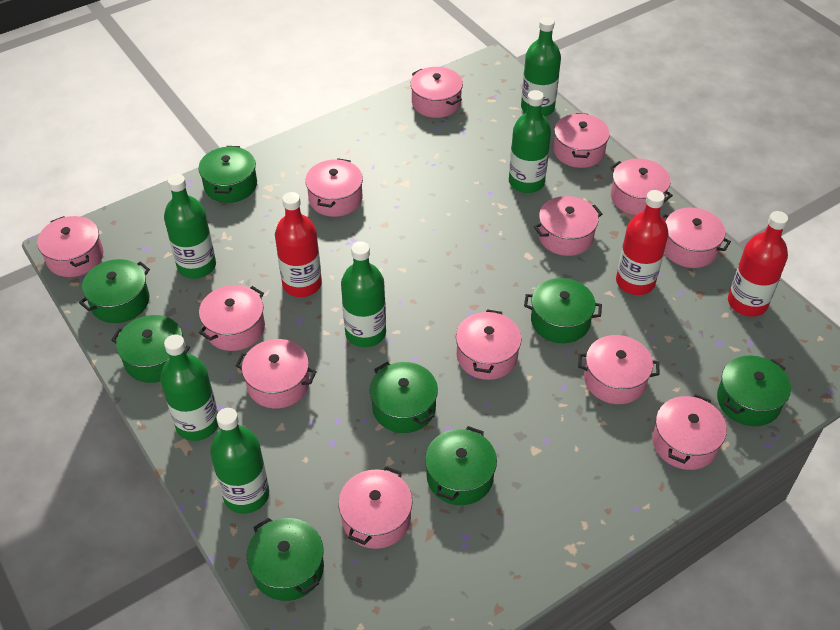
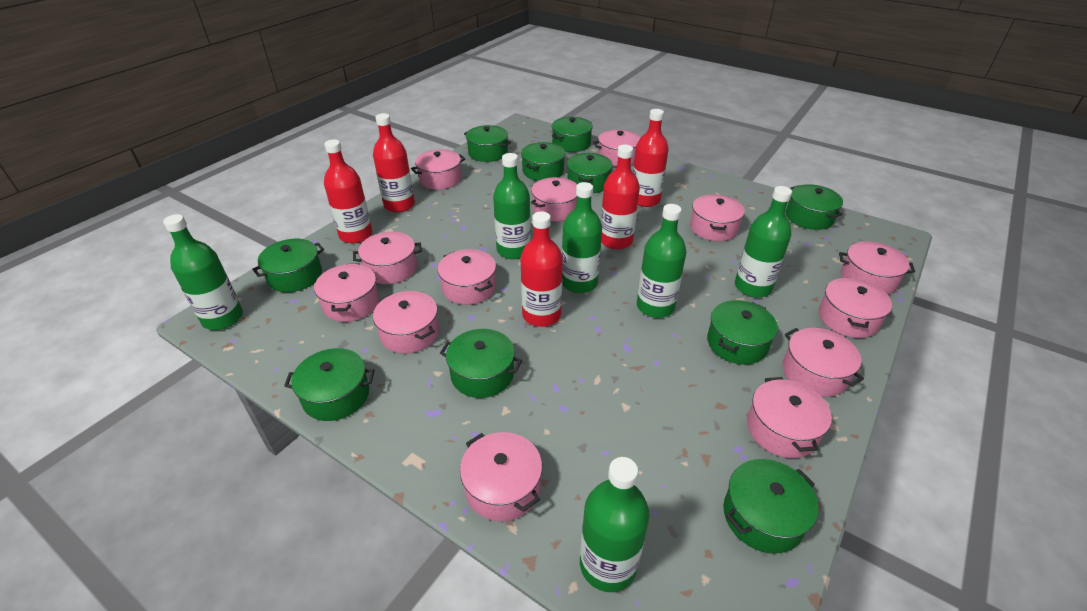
green pot: [79,259,150,323] [111,315,190,383] [199,146,257,203] [247,518,324,601] [370,362,438,433] [425,426,497,505] [524,278,602,343] [717,356,791,426] = 8 -> [252,239,324,292] [284,348,374,421] [440,329,522,398] [464,125,511,162] [521,142,565,181] [552,117,593,152] [567,153,613,193] [707,300,778,364] [723,459,818,554] [786,184,843,230] = 10
red bottle: [275,192,322,297] [616,190,669,295] [728,211,788,317] = 3 -> [324,139,372,243] [373,113,415,212] [520,211,563,327] [601,145,640,249] [633,109,669,207] = 5

